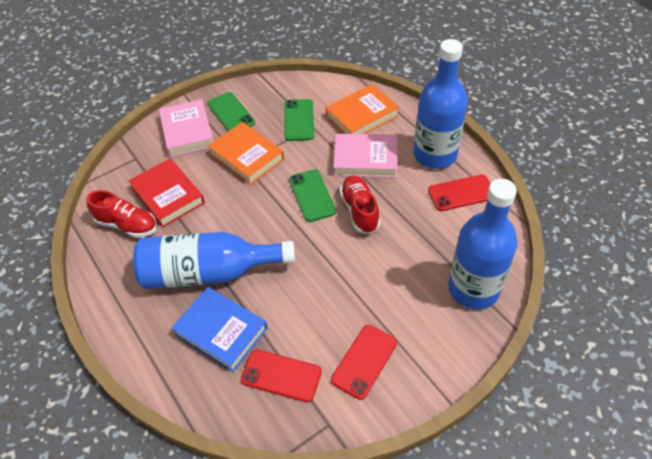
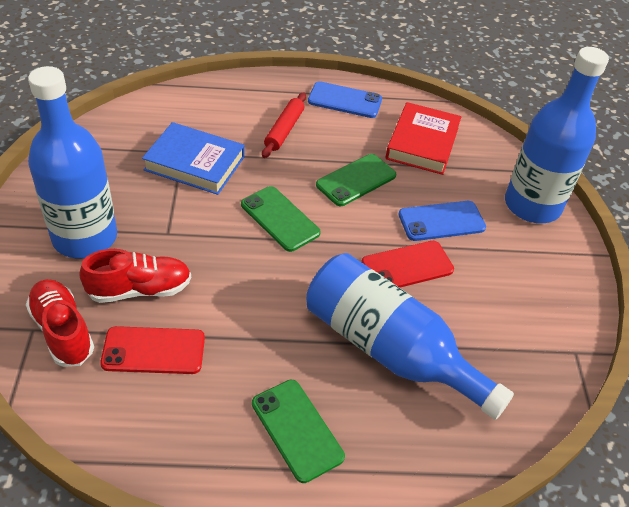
blue phone: none = 0 -> [308,81,382,118] [399,201,486,241] = 2
orange book: [208,122,284,185] [326,84,399,134] = 2 -> none = 0
pink book: [159,99,214,157] [333,134,398,177] = 2 -> none = 0
red phone: [241,349,322,403] [331,325,397,400] [428,175,491,211] = 3 -> [100,326,205,374] [361,241,454,288] = 2
red rolling pin: none = 0 -> [262,92,306,158] = 1

